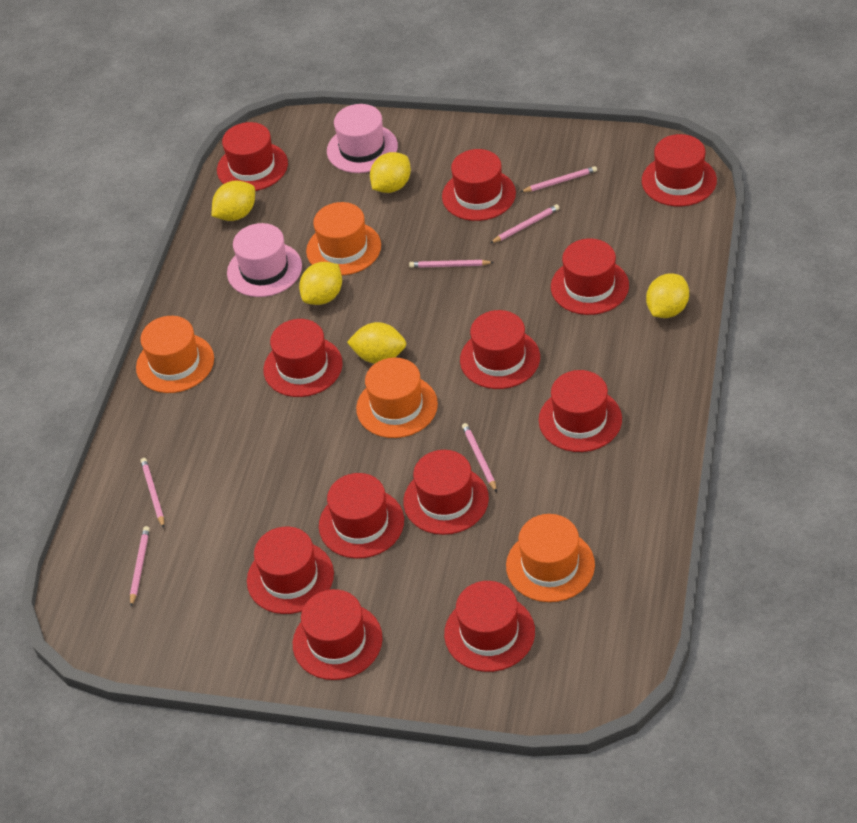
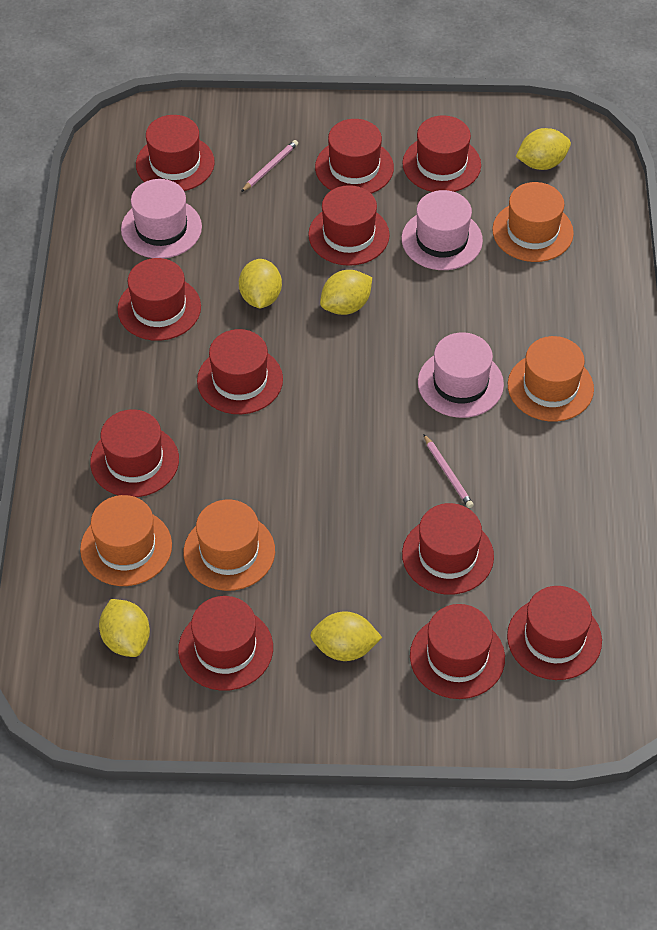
pink hat: [227,223,302,297] [327,104,398,173] = 2 -> [121,179,202,258] [401,190,483,270] [418,332,504,418] = 3
pink pencil: [130,526,150,606] [140,458,164,528] [409,260,494,268] [462,423,497,492] [491,204,559,243] [521,166,597,192] = 6 -> [241,140,298,192] [423,434,474,508] = 2
red hat: [217,122,288,191] [247,527,334,614] [263,319,343,397] [293,589,383,680] [319,473,404,559] [403,450,489,535] [442,149,516,221] [444,581,535,672] [460,310,540,389] [539,370,622,452] [551,239,629,315] [642,134,717,206] = 12 -> [90,409,179,497] [117,258,201,341] [136,115,215,191] [178,596,273,691] [197,329,283,414] [308,185,390,266] [315,119,394,194] [402,116,481,192] [402,503,494,595] [410,604,505,699] [507,586,602,680] = 11

